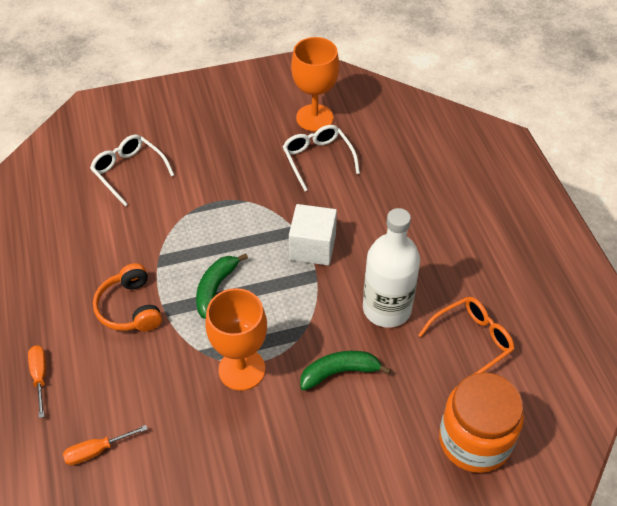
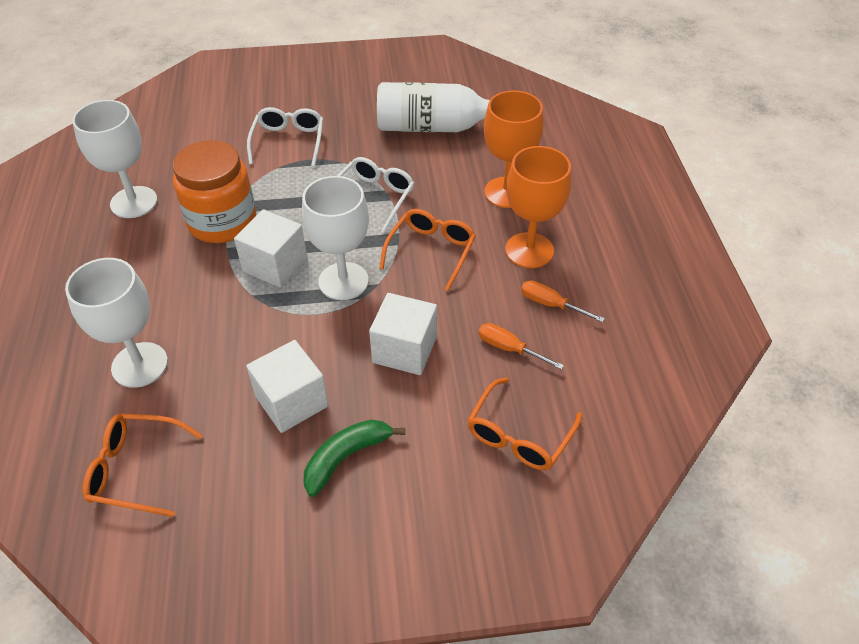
green banana: [196,254,248,319] [300,351,391,391] = 2 -> [303,419,405,497] = 1
orange glasses: [418,297,515,375] = 1 -> [82,413,203,517] [379,209,476,291] [467,377,582,470] = 3
orange headphones: [93,263,162,331] = 1 -> none = 0
white cube: [289,204,337,265] = 1 -> [234,209,307,288] [246,340,328,433] [369,293,437,375] = 3
white goblet: none = 0 -> [65,258,168,388] [72,100,157,218] [302,176,369,300] = 3

